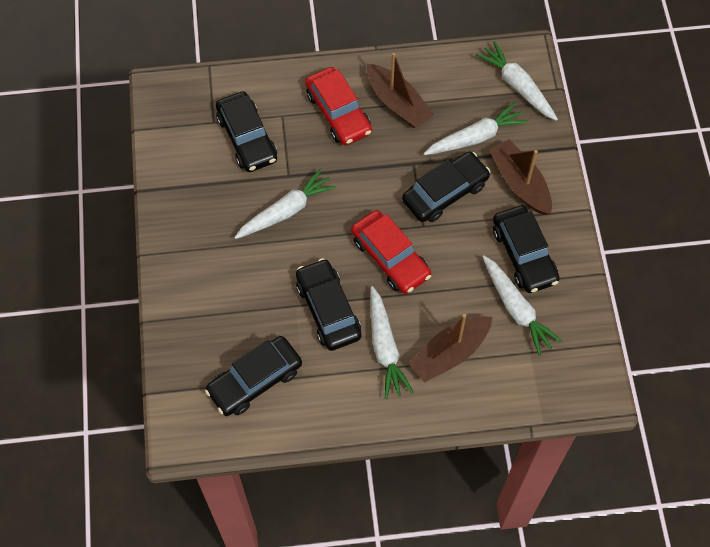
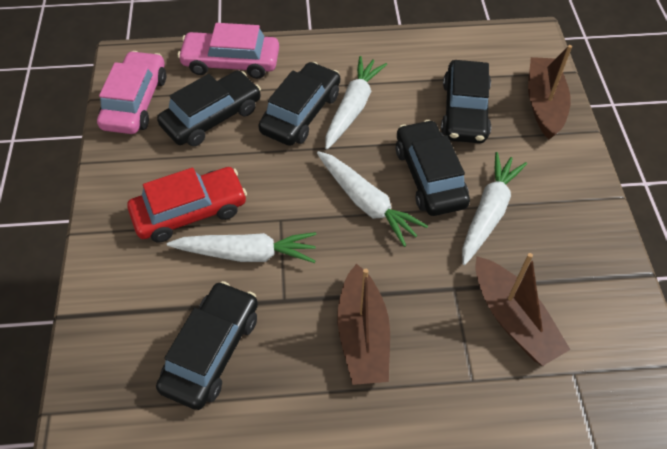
pink car: none = 0 -> [97,51,166,134] [178,23,279,79] = 2
red car: [305,67,372,146] [351,210,431,294] = 2 -> [127,167,247,242] = 1
white carrot: [234,169,337,239] [370,286,414,399] [423,102,528,155] [476,41,558,121] [483,256,563,356] = 5 -> [167,232,316,263] [317,151,428,247] [325,56,387,150] [462,152,527,265] = 4

